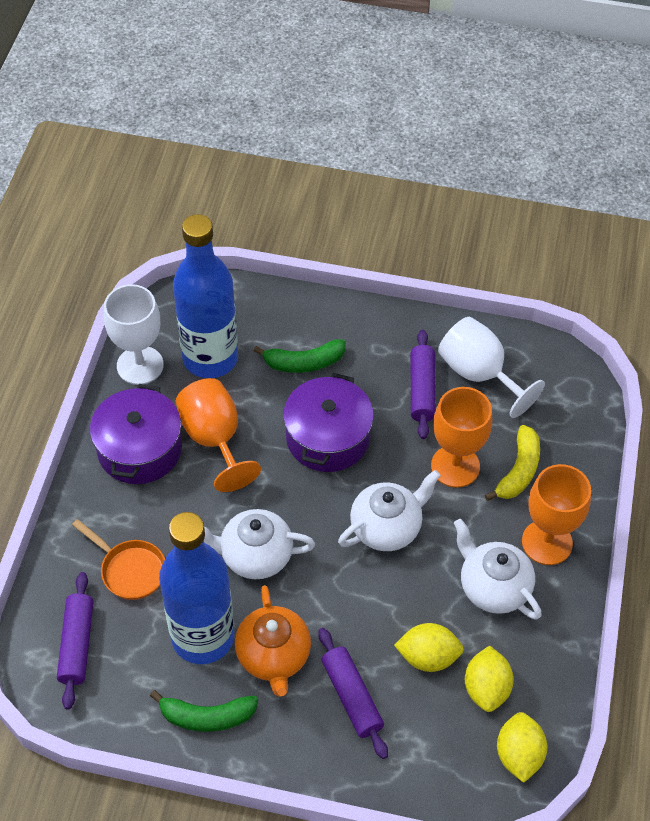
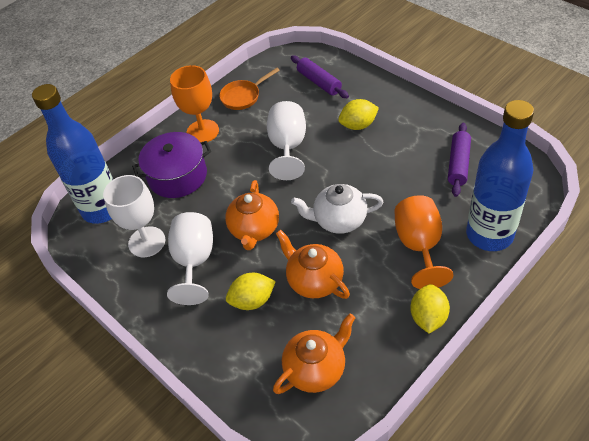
green banana: [150,690,258,732] [254,339,346,373] = 2 -> none = 0
orange goblet: [176,378,261,492] [431,387,492,488] [522,464,591,565] = 3 -> [170,65,219,142] [394,195,454,289] = 2
orange teapot: [235,585,311,697] = 1 -> [225,180,279,250] [273,314,355,394] [276,230,350,299] = 3
purple pot: [90,384,182,484] [283,373,374,472] = 2 -> [132,132,211,198] = 1
purple rolling pin: [57,572,93,710] [318,628,388,759] [411,330,436,439] = 3 -> [291,55,349,98] [448,123,471,197] = 2
white goblet: [104,284,164,385] [438,317,545,418] = 2 -> [103,175,165,257] [167,212,213,305] [267,101,306,180] = 3
white teapot: [204,509,315,579] [338,470,441,551] [454,519,542,620] = 3 -> [291,184,383,234] = 1
yellow banana: [485,425,540,501] = 1 -> none = 0

